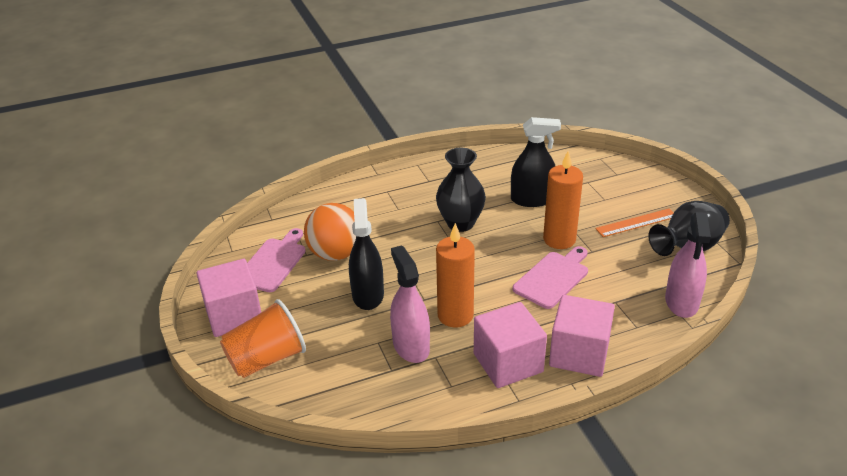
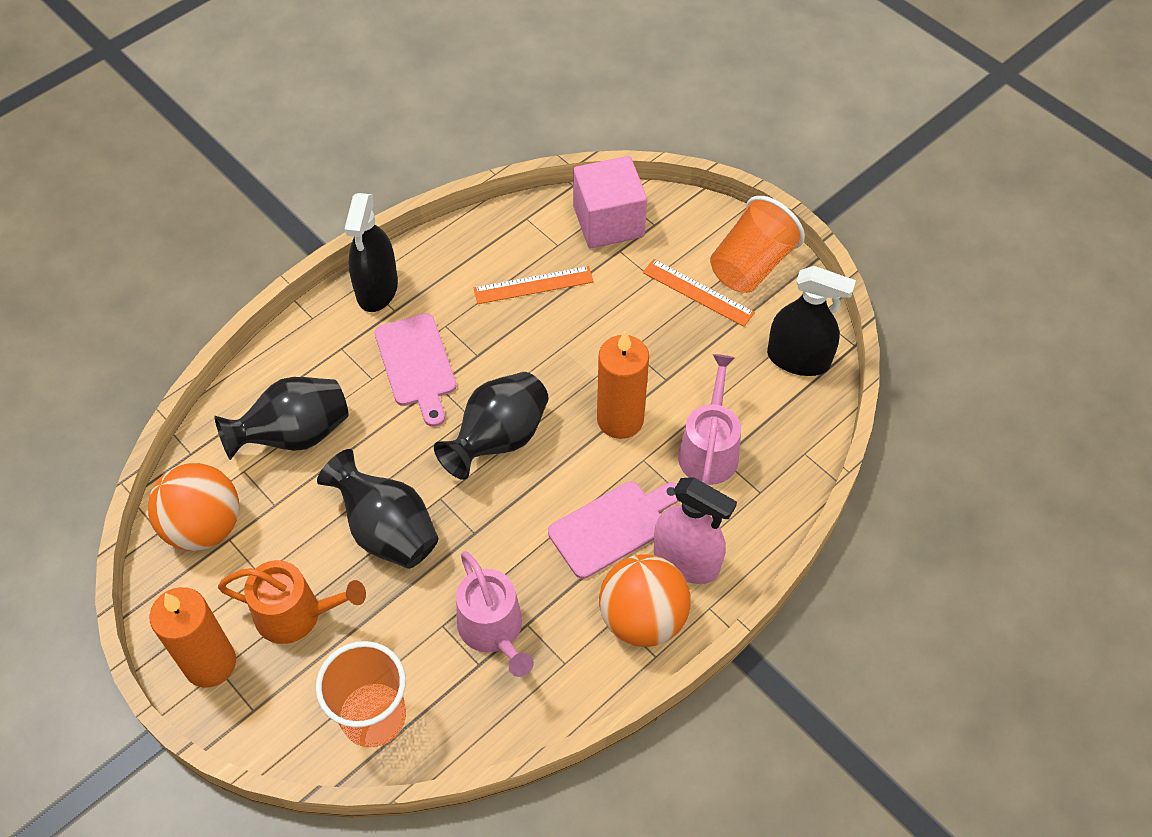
black vase: [436,148,486,232] [648,201,730,256] = 2 -> [214,377,348,460] [317,449,439,569] [434,372,549,480] = 3
orange ball: [304,203,356,261] = 1 -> [148,463,239,551] [599,554,691,647] = 2
orange cup: [220,299,306,378] = 1 -> [316,641,406,748] [710,196,805,293] = 2
orange ruler: [595,208,674,237] = 1 -> [474,266,594,304] [643,259,755,327] = 2
orange watering can: none = 0 -> [218,560,366,644] = 1
pink cube: [196,259,261,337] [474,302,547,388] [549,295,615,377] = 3 -> [573,156,647,248] = 1
pink spray bottle: [390,245,430,363] [665,212,711,318] = 2 -> [654,477,737,584] = 1
pink watering can: none = 0 -> [456,551,534,677] [678,354,741,485] = 2

